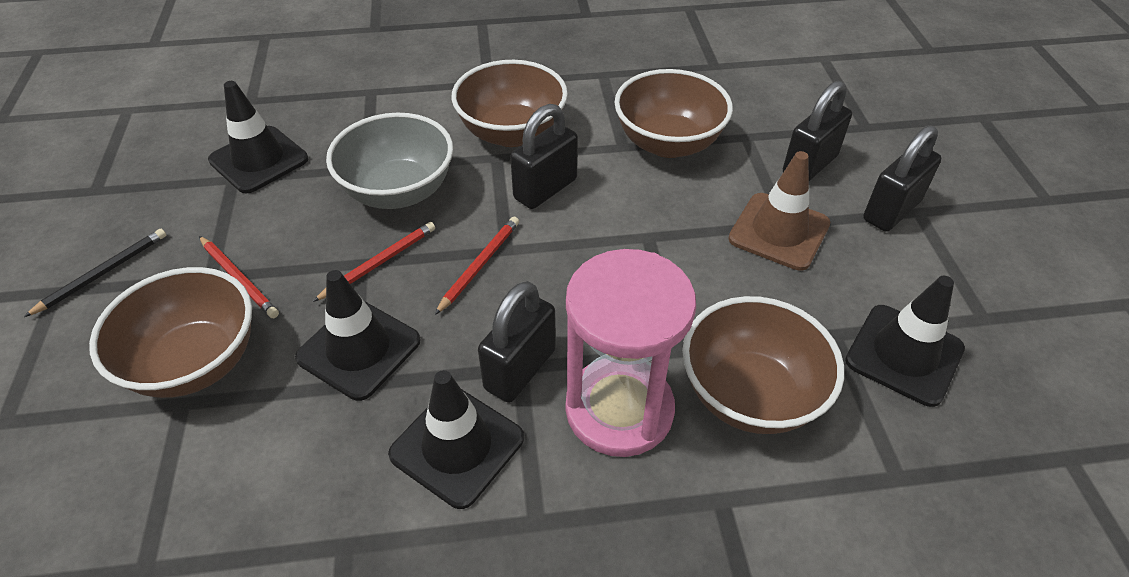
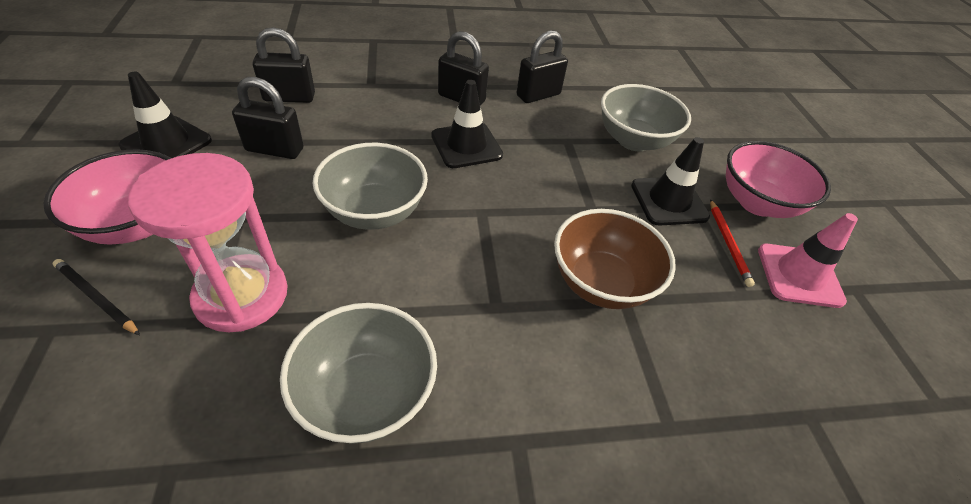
black traffic cone: [208,81,308,193] [295,270,421,401] [388,370,524,509] [845,276,965,407] = 4 -> [118,72,212,158] [431,80,503,168] [631,137,710,226] = 3
brown bowl: [89,267,252,398] [451,60,568,147] [614,69,733,158] [682,296,844,434] = 4 -> [554,209,676,309] = 1
brown traffic cone: [728,151,830,271] = 1 -> none = 0
grey bowl: [326,113,453,209] = 1 -> [280,303,437,443] [312,143,428,230] [601,84,691,151] = 3
pink bowl: none = 0 -> [43,149,171,244] [726,141,831,218] = 2
pink traffic cone: none = 0 -> [758,213,858,308] = 1
red pencil: [199,236,279,318] [313,222,435,302] [435,217,519,315] = 3 -> [710,199,755,287] = 1

